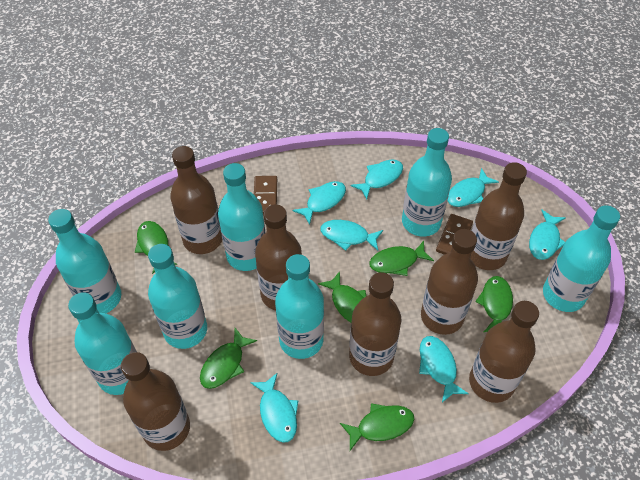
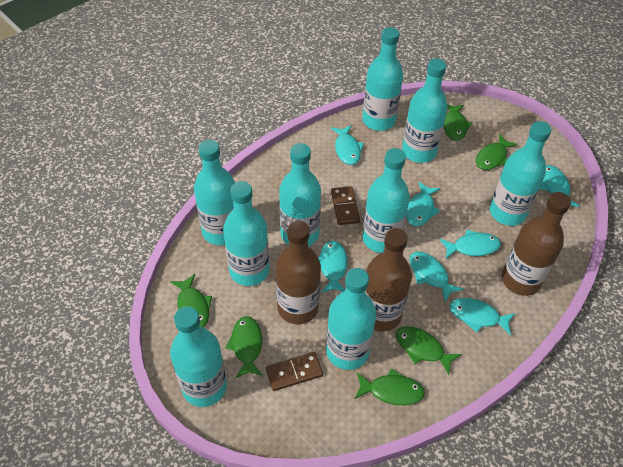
brown bottle: [121,352,190,451] [170,146,222,254] [255,205,302,311] [349,272,401,376] [421,229,478,335] [469,301,539,403] [470,162,527,270] = 7 -> [276,221,321,324] [365,228,412,331] [501,192,571,296] = 3
turquoise bottle: [48,209,121,313] [68,292,137,395] [148,244,207,349] [218,163,265,271] [275,254,324,359] [402,128,452,236] [543,205,620,312] = 7 -> [170,306,227,407] [194,140,235,245] [223,181,269,286] [279,143,321,247] [326,268,376,370] [362,27,403,131] [362,148,410,253] [402,59,448,163] [489,121,551,226] = 9

